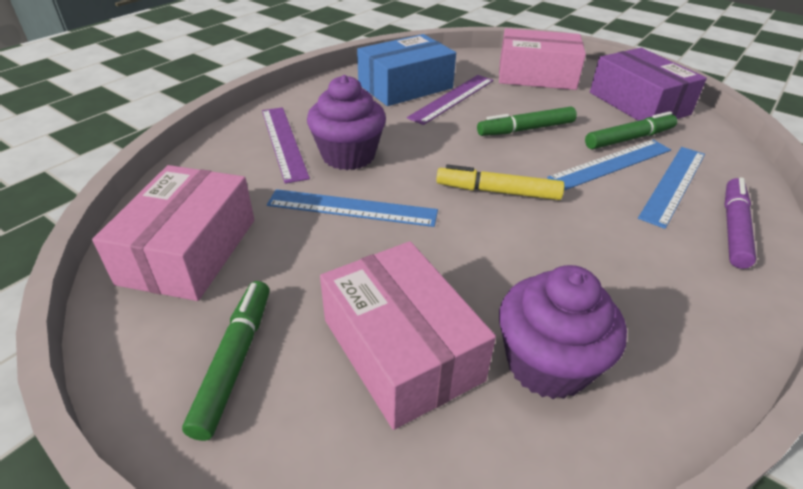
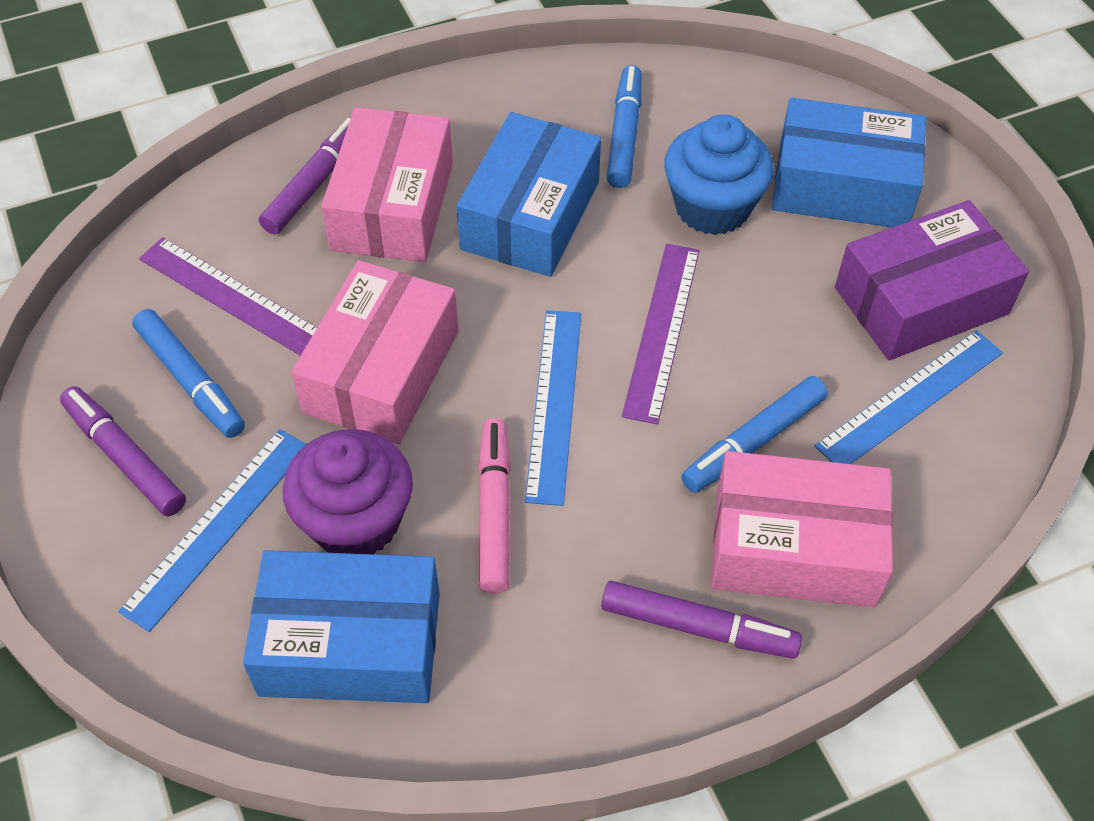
blue box: [357,34,456,106] = 1 -> [243,550,440,703] [457,112,601,277] [772,98,926,227] = 3
blue cupcake: none = 0 -> [664,114,774,235] = 1
blue marker: none = 0 -> [132,309,245,438] [607,65,642,188] [681,376,828,493] = 3
green marker: [182,281,269,441] [477,107,577,136] [585,111,677,149] = 3 -> none = 0
pink marker: none = 0 -> [478,418,511,593] = 1
purple cupcake: [307,75,386,170] [499,265,627,399] = 2 -> [283,429,413,554] = 1
purple marker: [725,177,756,269] = 1 -> [60,386,186,516] [259,117,351,234] [601,581,802,659] = 3
yellow marker: [436,165,564,200] = 1 -> none = 0

